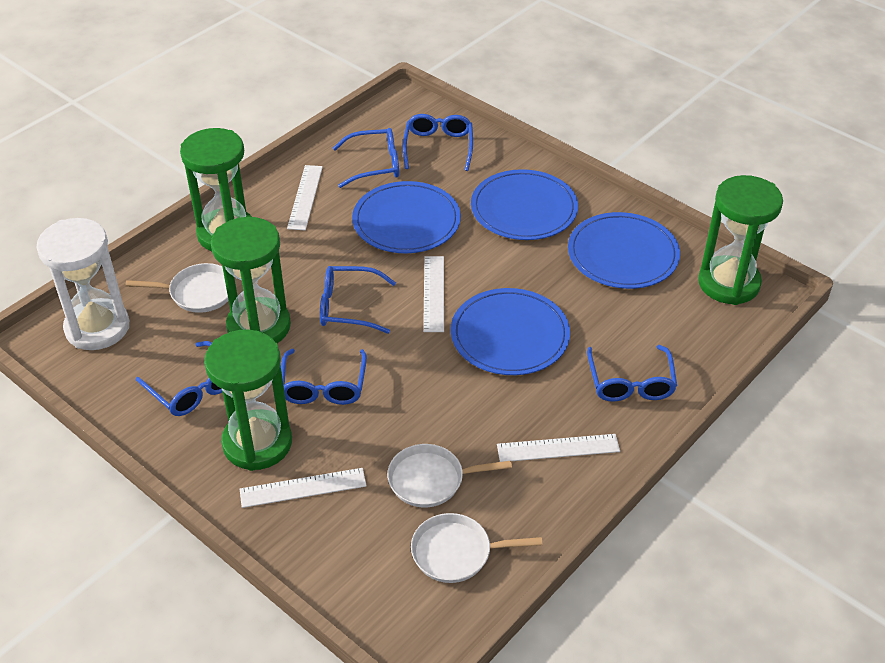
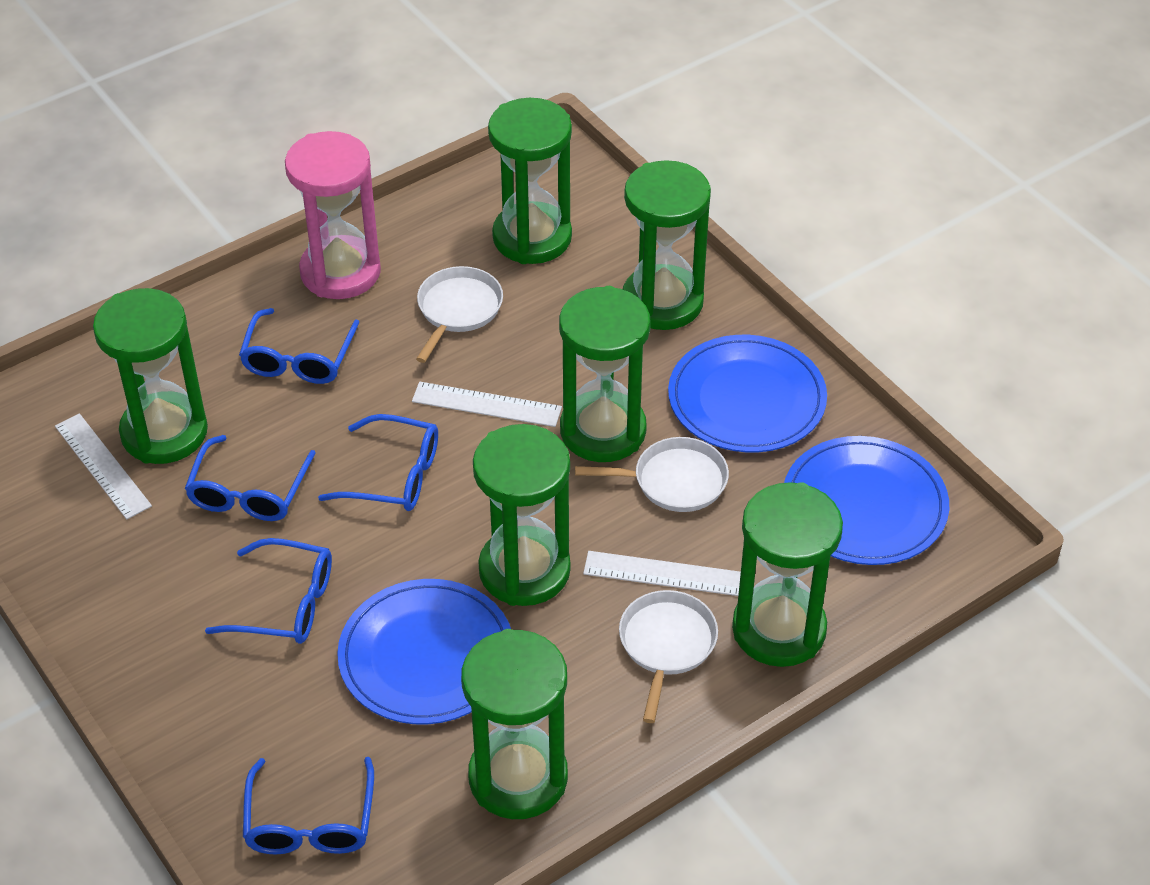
blue glasses: [136,341,222,416] [281,349,367,405] [320,266,396,334] [333,128,399,188] [403,114,473,171] [587,345,677,402] = 6 -> [185,435,316,521] [205,538,332,644] [239,308,360,384] [243,757,374,854] [318,414,438,511] = 5
blue plate: [352,181,461,253] [451,288,570,375] [471,169,578,240] [568,212,680,289] = 4 -> [337,579,511,725] [668,335,827,452] [784,436,949,565] = 3
green hourglass: [180,128,252,251] [204,330,292,471] [211,217,291,343] [698,175,783,305] = 4 -> [93,288,208,464] [461,629,568,819] [473,424,571,606] [488,98,572,264] [559,286,651,462] [623,160,711,330] [732,482,843,667] = 7
pink hourglass: none = 0 -> [285,131,381,299] = 1
white hourglass: [36,218,129,350] = 1 -> none = 0
white ruler: [240,468,367,508] [287,165,323,230] [423,256,444,332] [497,434,620,462] = 4 -> [55,413,152,519] [412,382,562,427] [583,551,741,596] = 3

